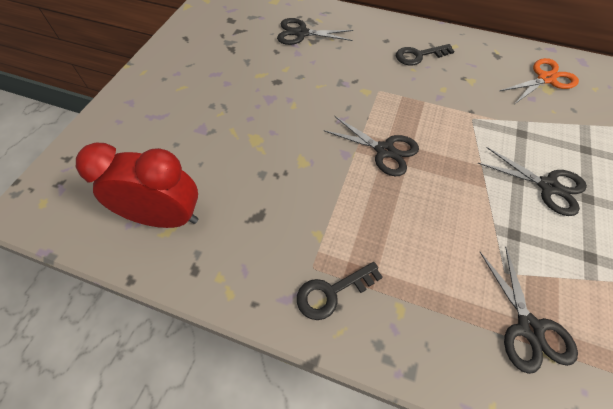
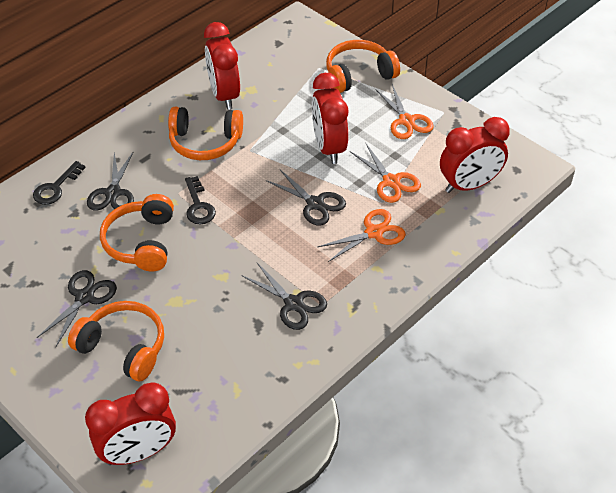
orange headphones: none = 0 -> [68,301,164,381] [100,194,174,272] [168,107,243,160] [326,40,400,93] = 4
orange scissors: [499,58,579,104] = 1 -> [317,209,406,262] [350,144,421,203] [375,84,434,139] = 3
red clock: [76,142,198,228] = 1 -> [85,382,176,465] [204,22,240,110] [312,73,348,164] [440,117,510,193] = 4

